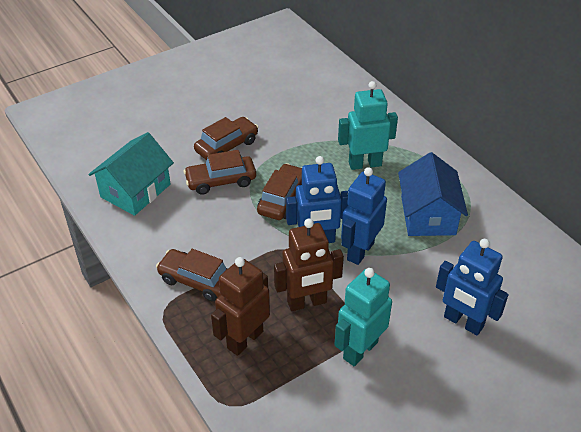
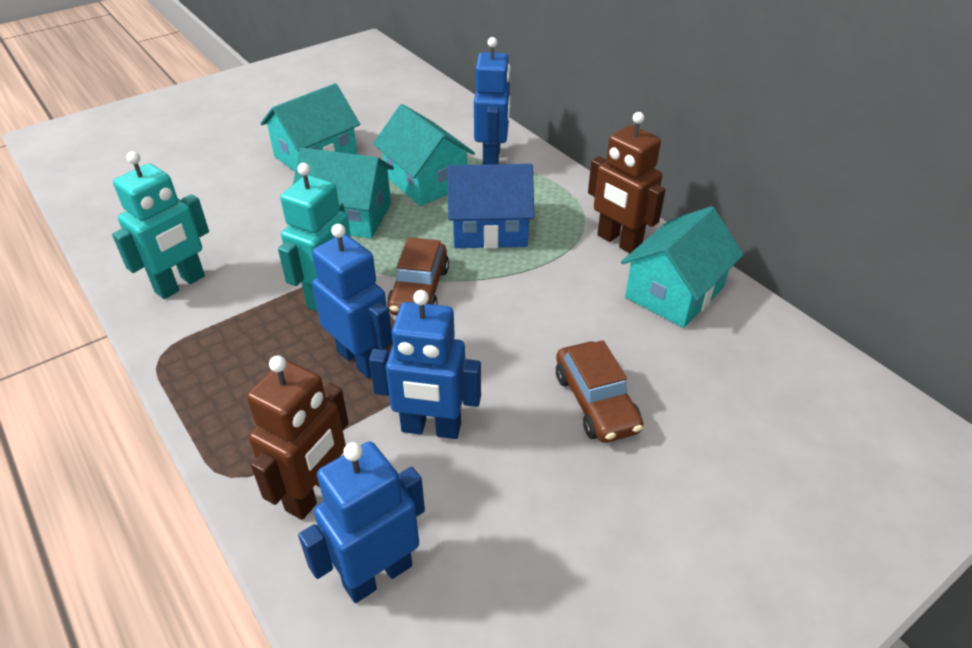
blue robot: [286,156,348,243] [341,167,387,265] [436,239,509,335] = 3 -> [298,441,425,603] [312,224,393,378] [369,290,481,439] [474,37,510,165] = 4
brown car: [156,249,227,301] [184,150,256,195] [194,117,258,160] [257,163,302,220] = 4 -> [387,237,449,315] [556,340,643,443] = 2
turquoise house: [88,132,174,216] = 1 -> [260,83,360,172] [293,148,394,239] [373,104,475,206] [621,206,744,328] = 4

